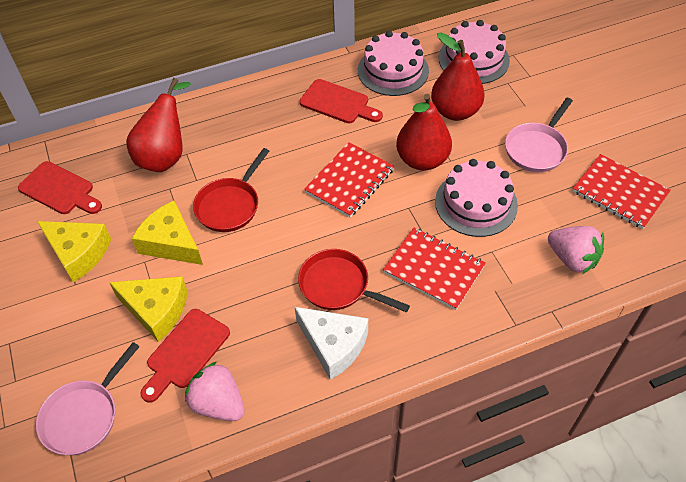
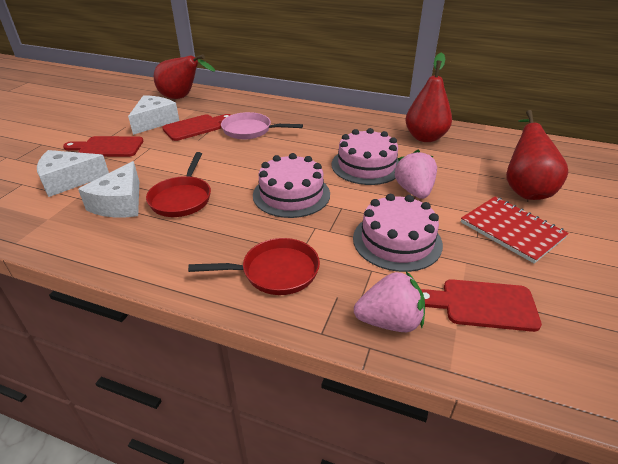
pink pan: [36,342,140,455] [505,98,573,172] = 2 -> [221,112,303,139] = 1
red notebook: [304,142,394,218] [383,228,486,310] [573,154,671,229] = 3 -> [461,197,569,264] = 1
white cheese: [294,307,368,380] = 1 -> [37,150,109,197] [78,161,139,217] [128,95,179,135] = 3
yellow cheese: [37,221,111,282] [109,276,188,342] [131,201,203,265] = 3 -> none = 0

